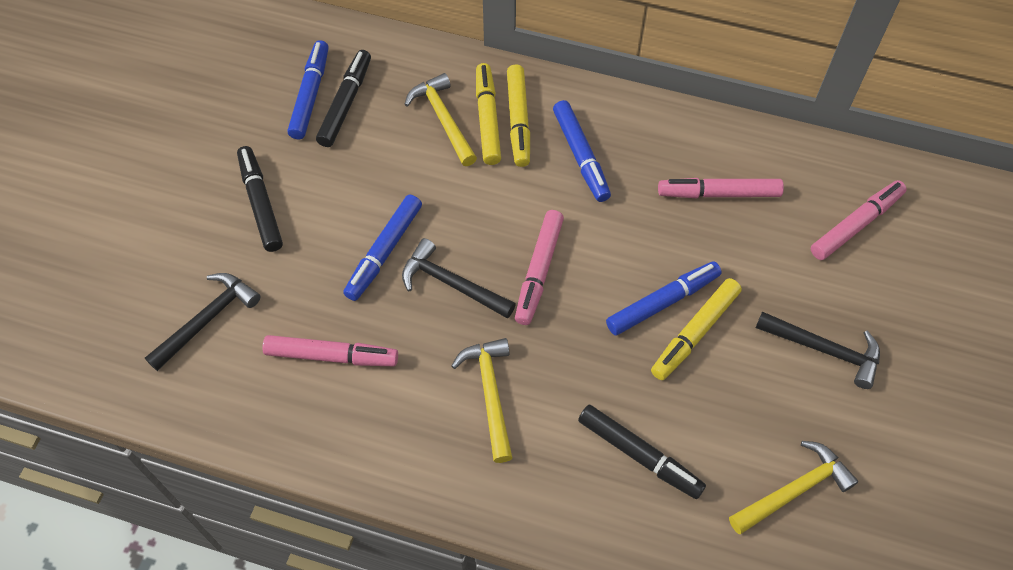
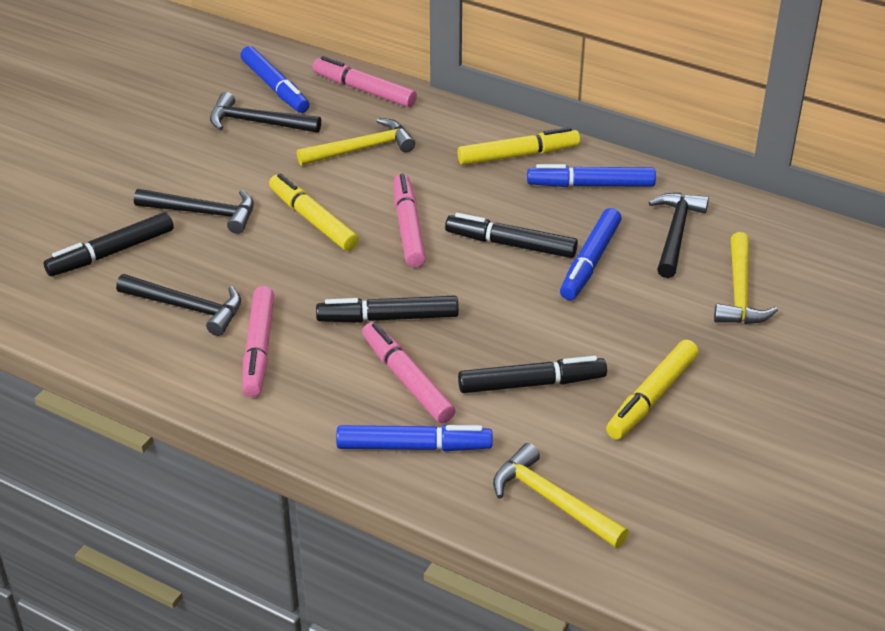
black hammer: [145,273,261,371] [402,238,516,319] [756,312,880,389] = 3 -> [116,274,241,336] [134,189,254,234] [210,92,321,133] [648,193,709,278] = 4
black marker: [237,146,283,252] [316,50,371,147] [578,405,706,499] = 3 -> [44,212,174,276] [316,296,459,323] [445,213,578,258] [458,356,607,393] = 4

